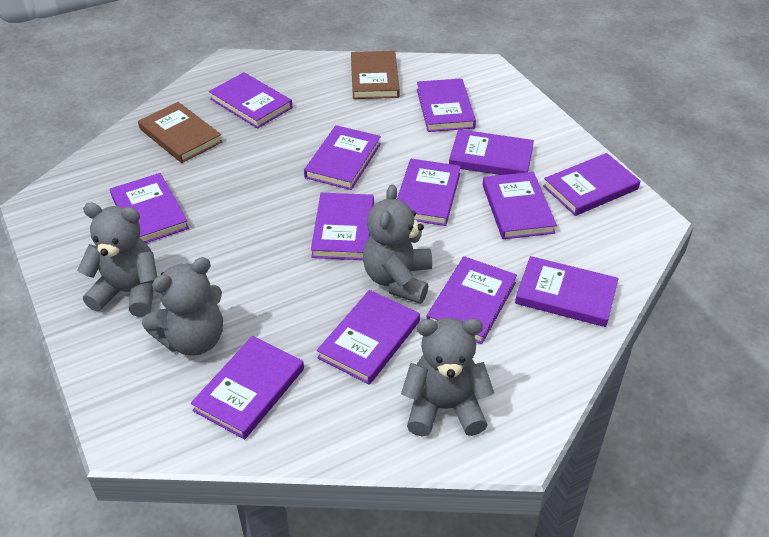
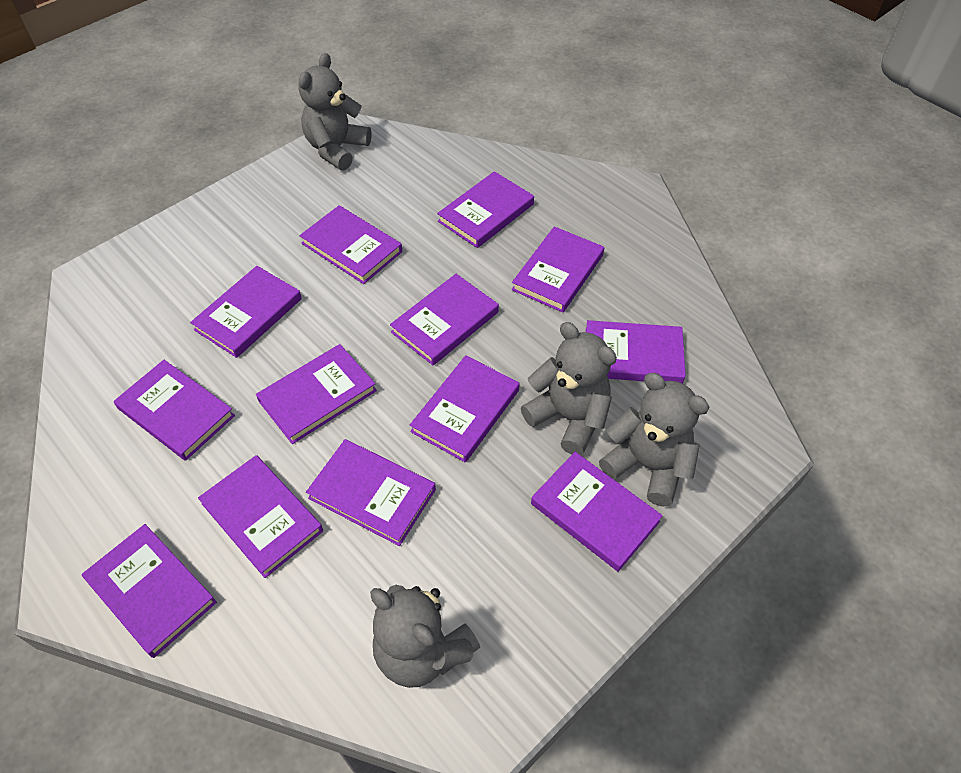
brown book: [138,102,222,163] [351,51,400,99] = 2 -> none = 0

